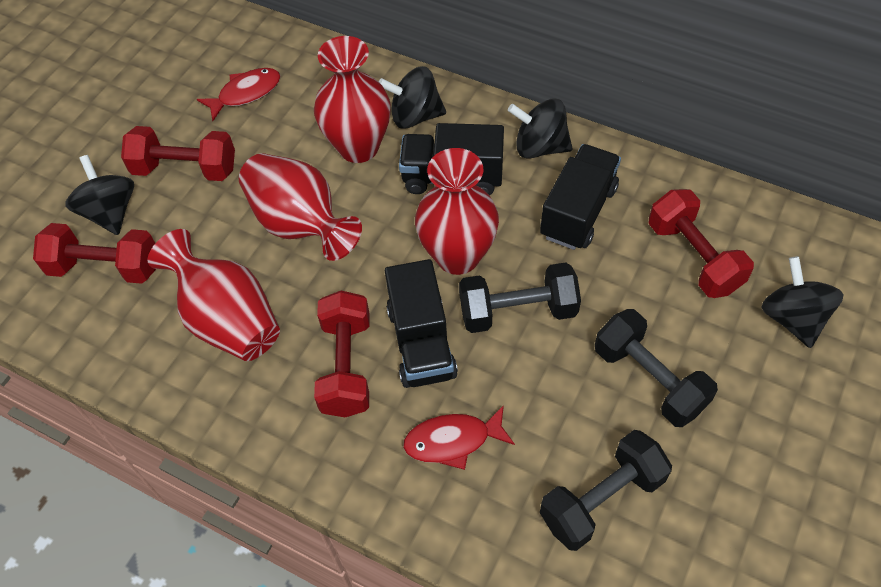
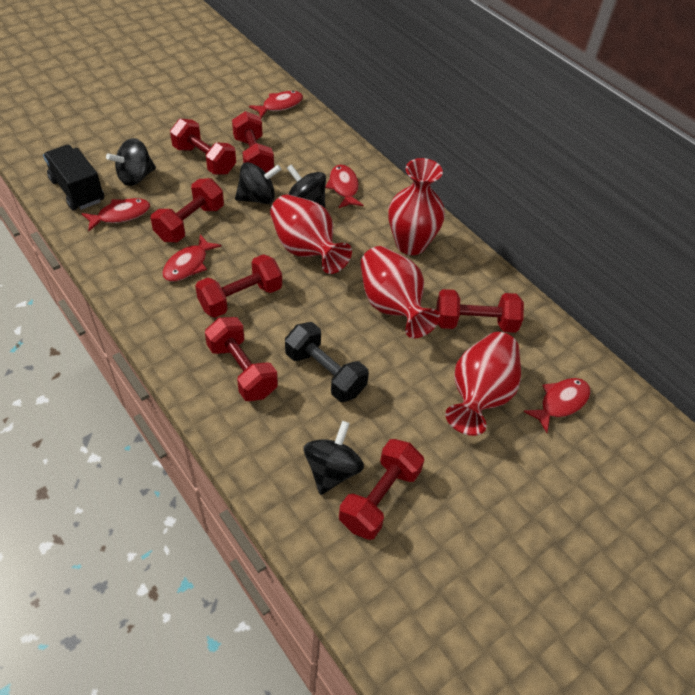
black dumbbell: [459,263,581,333] [540,430,672,551] [595,309,718,427] = 3 -> [285,322,369,402] = 1
black truck: [385,259,458,388] [399,123,504,195] [540,144,621,250] = 3 -> [43,145,104,210] = 1
red dumbbell: [33,223,156,284] [121,126,235,181] [314,290,369,417] [648,189,754,298] = 4 -> [150,178,224,242] [170,119,236,175] [195,254,282,318] [205,317,278,401] [232,111,274,173] [339,439,424,540] [437,289,524,333] = 7
red fish: [197,68,280,121] [403,405,515,470] = 2 -> [81,198,150,231] [162,234,222,282] [249,91,303,118] [325,165,364,208] [523,378,591,433] = 5

